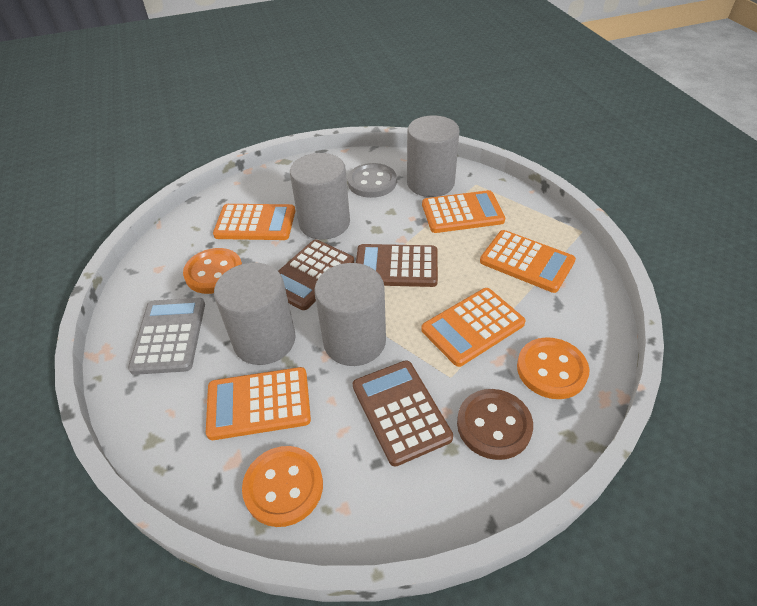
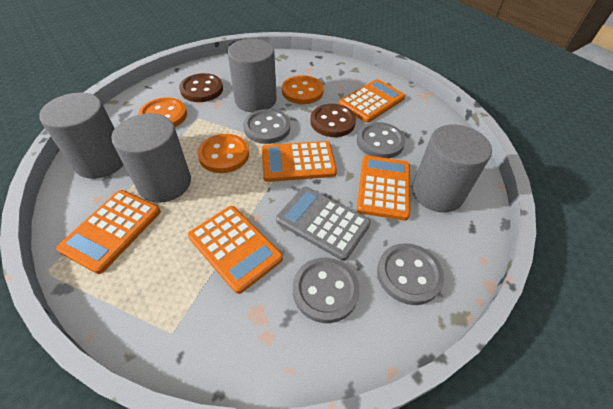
brown button: [457,389,533,460] = 1 -> [179,73,223,102] [310,104,356,137] = 2
brown calculator: [278,239,354,310] [353,360,453,467] [356,244,438,287] = 3 -> none = 0
grey button: [348,163,397,198] = 1 -> [243,109,290,144] [293,258,360,323] [357,122,405,159] [377,243,444,305] = 4

